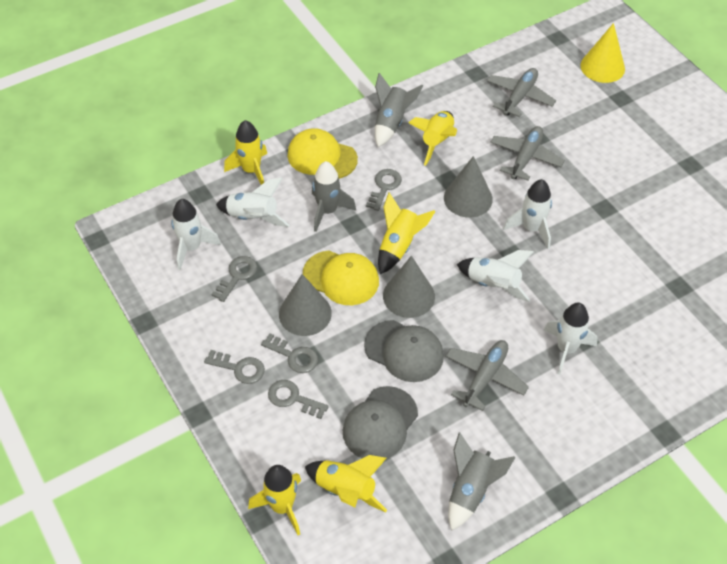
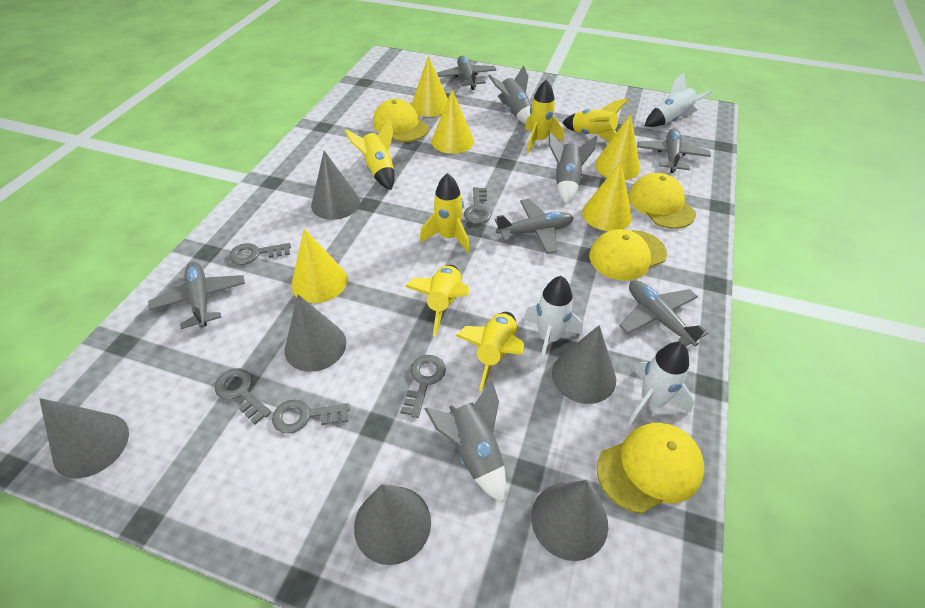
grey cap: [343,386,418,459] [364,320,444,382] = 2 -> none = 0
grey cone: [279,274,332,336] [383,256,435,318] [444,156,493,218] = 3 -> [39,398,129,479] [285,294,346,372] [311,151,360,220] [354,484,431,565] [531,480,608,561] [552,325,616,404] = 6
grey plane: [446,340,529,411] [487,68,556,117] [490,126,565,181] = 3 -> [148,262,245,329] [437,56,497,90] [495,199,573,254] [619,280,709,346] [637,128,711,173] = 5
white rocket: [171,199,221,270] [216,178,290,227] [457,250,534,302] [503,179,552,249] [544,302,598,375] = 5 -> [524,276,583,366] [628,342,695,426] [645,73,713,127] = 3
yellow cap: [287,128,358,179] [303,251,379,305] = 2 -> [373,99,429,142] [589,229,667,281] [597,423,704,514] [628,173,696,229] = 4
yellow cone: [580,23,625,83] = 1 -> [291,229,347,303] [411,56,448,117] [432,90,474,154] [582,161,632,231] [595,114,640,180] = 5
yellow rocket: [224,120,267,185] [248,465,301,535] [305,455,387,512] [378,192,436,274] [408,111,457,166] = 5 -> [344,119,394,190] [405,265,469,337] [420,173,470,253] [456,312,524,391] [525,79,564,154] [562,98,629,142] = 6

